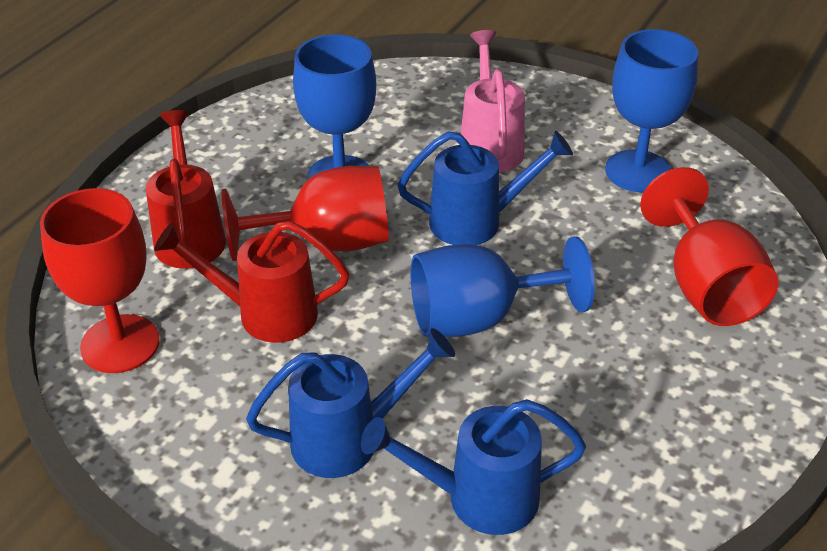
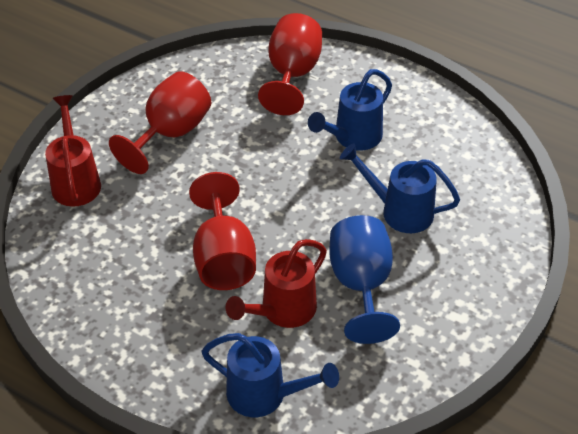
blue goblet: [293,34,377,180] [411,236,595,337] [605,29,698,192] = 3 -> [329,215,400,344] = 1
pink watering can: [461,30,525,173] = 1 -> none = 0

